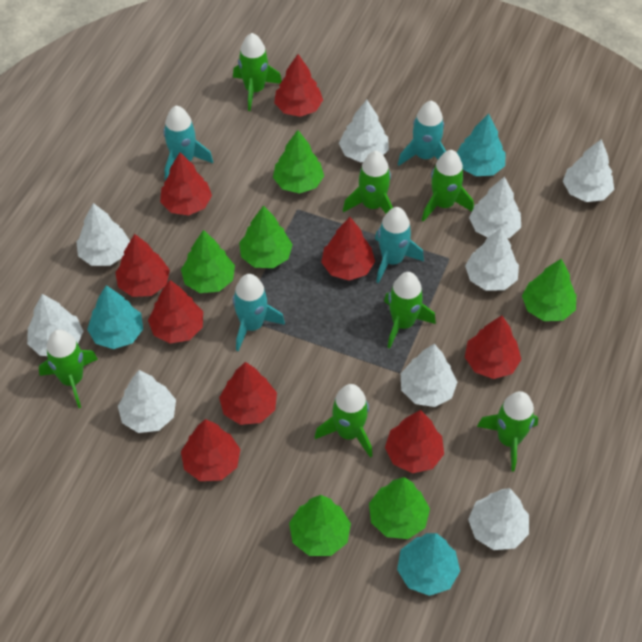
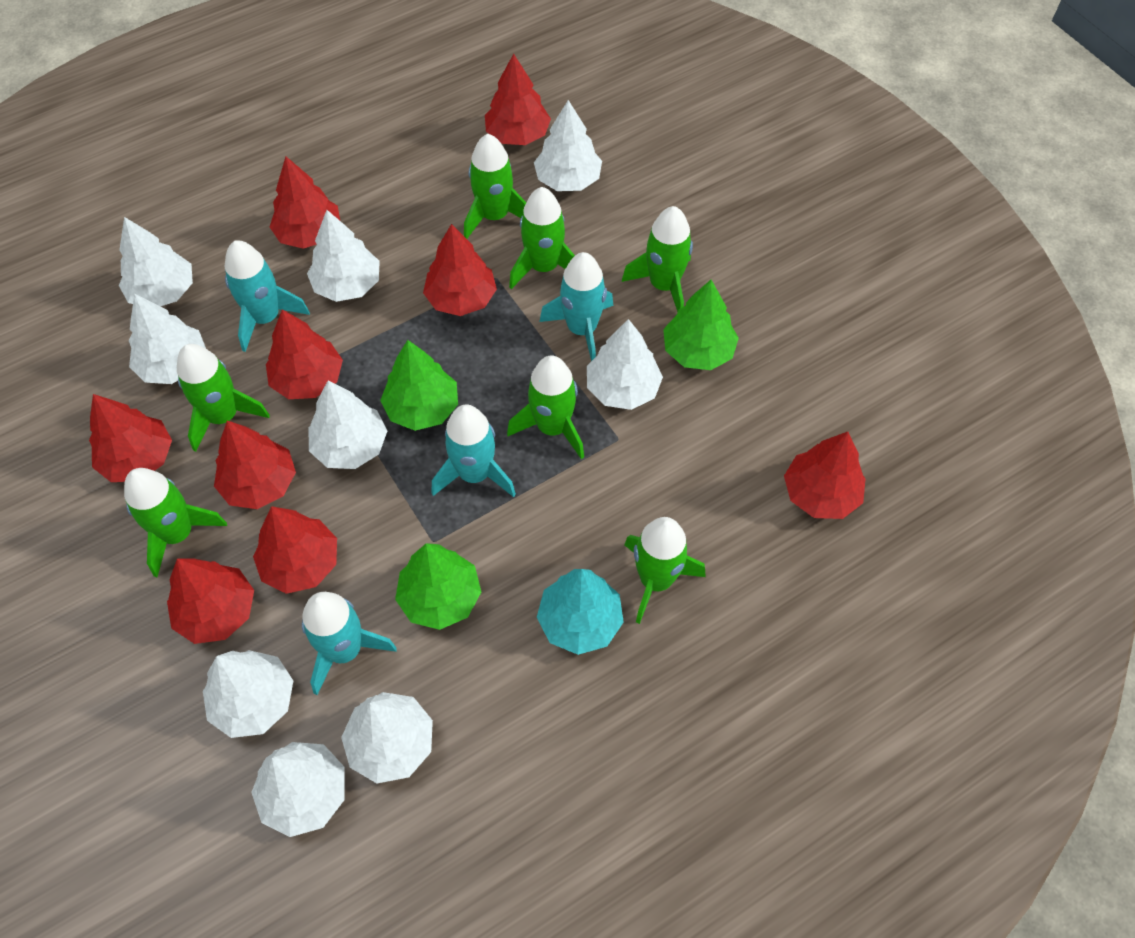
green tree: [181,230,235,293] [239,205,293,268] [273,130,324,194] [289,495,351,556] [369,477,430,539] [522,259,576,321] = 6 -> [380,340,458,431] [395,543,481,630] [663,280,739,370] = 3
turquoise tree: [87,285,143,349] [397,533,460,596] [457,114,506,176] = 3 -> [537,569,624,655] = 1

